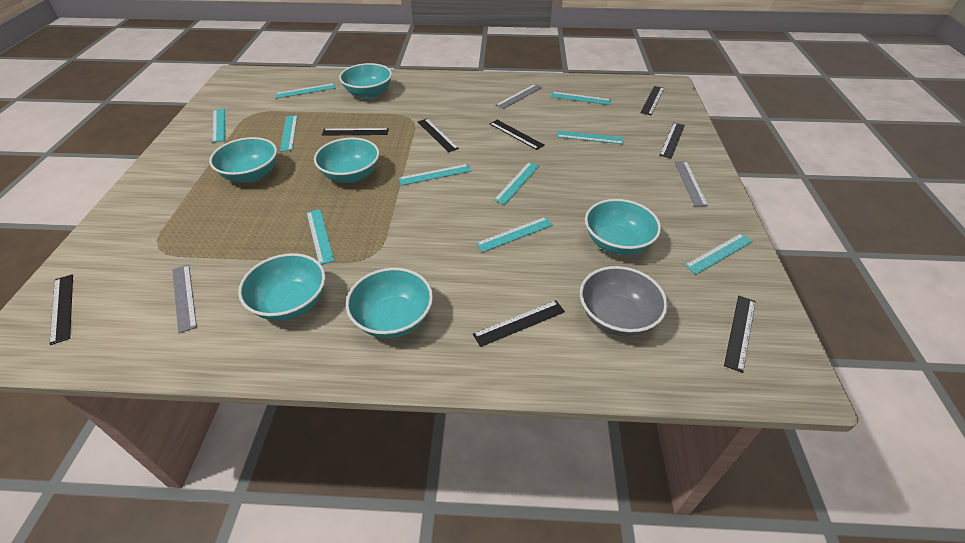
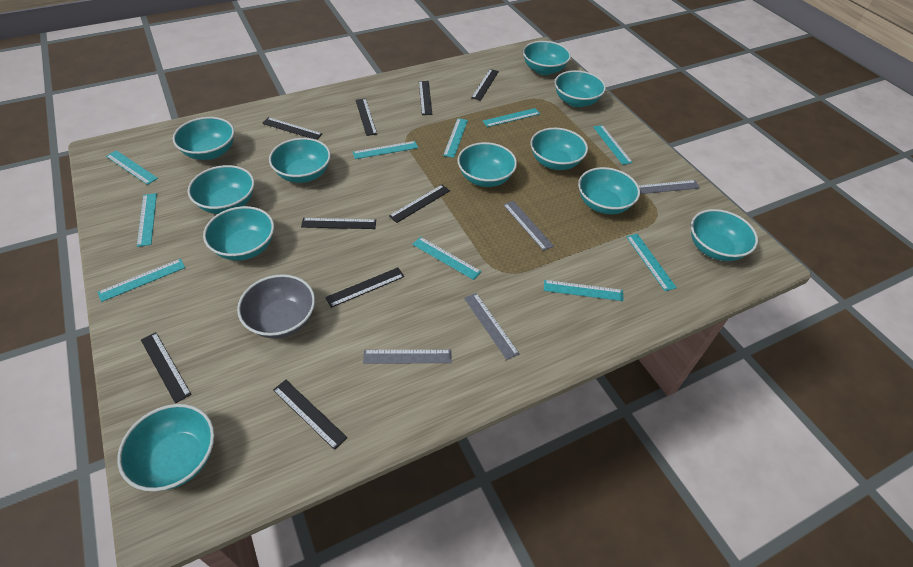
black ruler: [49,274,73,345] [322,128,389,136] [418,119,459,152] [473,300,565,347] [489,120,545,150] [641,86,664,115] [659,123,685,159] [724,296,756,373] = 8 -> [141,332,191,403] [262,117,322,140] [273,380,347,450] [301,218,376,229] [325,267,404,308] [356,98,377,136] [389,185,450,223] [419,81,432,115] [471,69,499,101] = 9
grey ruler: [172,264,197,333] [496,84,542,109] [674,161,708,206] = 3 -> [363,350,452,364] [464,293,520,360] [503,201,554,251] [638,180,700,194] = 4
turquoise bowl: [209,137,277,183] [238,253,326,321] [314,138,379,183] [339,63,392,99] [346,268,433,338] [585,199,661,255] = 6 -> [117,404,214,491] [173,117,234,160] [188,165,254,214] [203,206,274,261] [269,138,331,183] [457,142,517,187] [523,41,571,75] [530,128,588,170] [555,70,606,107] [578,167,640,214] [691,209,758,261] = 11

